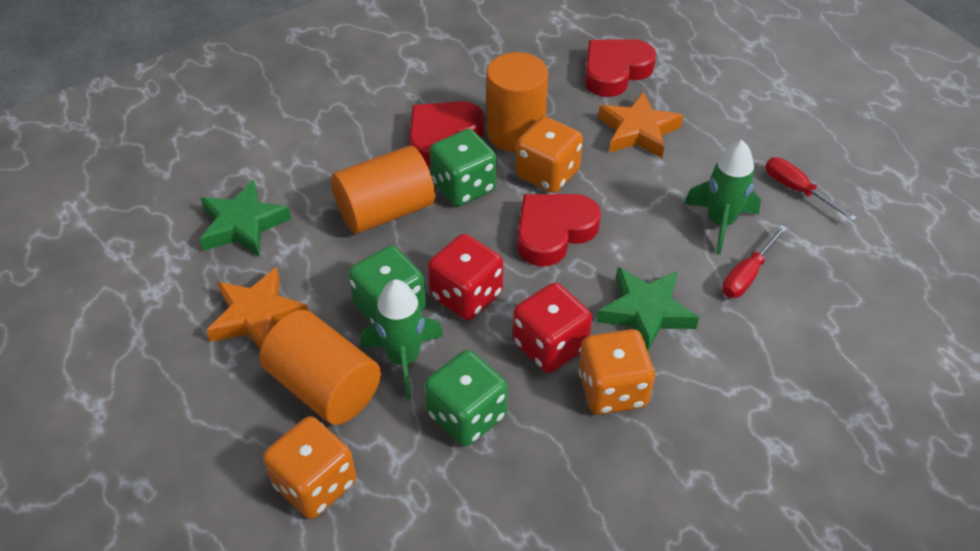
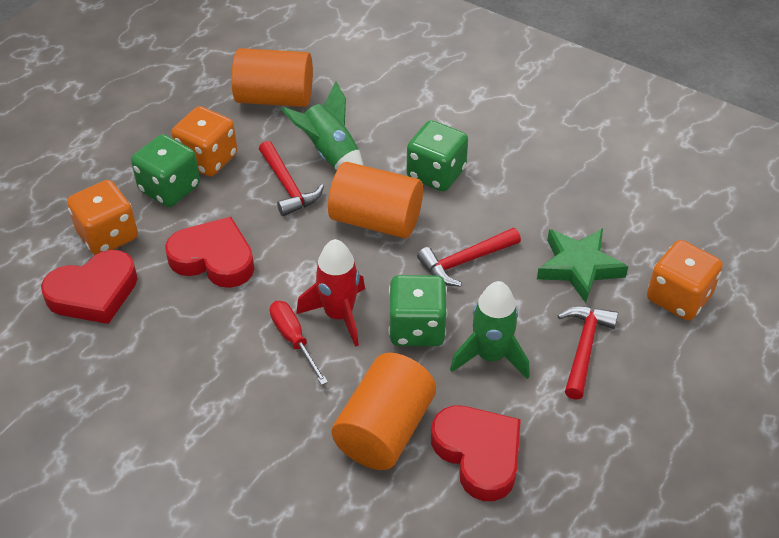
green star: [200,180,291,257] [597,267,699,351] = 2 -> [537,228,628,303] = 1
orange star: [206,267,308,349] [598,91,683,158] = 2 -> none = 0
red dice: [428,234,503,320] [513,282,592,373] = 2 -> none = 0
red hammer: none = 0 -> [259,141,324,216] [417,228,521,287] [557,306,618,400] = 3
red rocket: none = 0 -> [296,239,365,347] = 1
red screwdriver: [722,225,788,298] [765,157,857,221] = 2 -> [270,301,328,385] = 1

